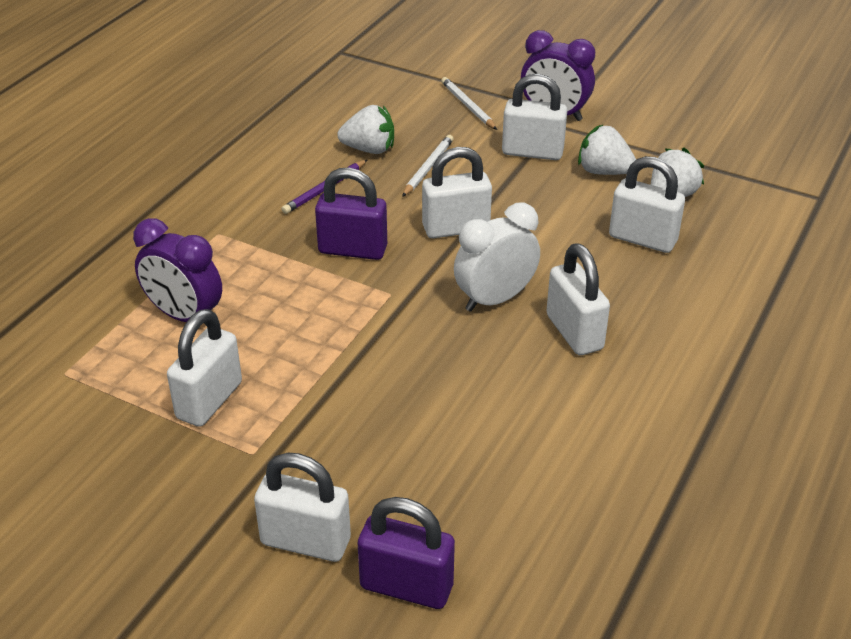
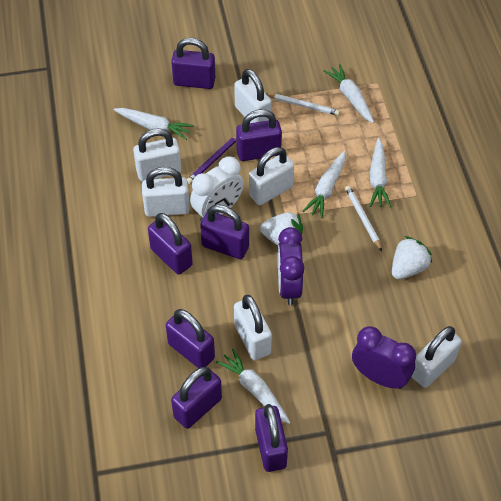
purple padlock: [315,167,387,260] [358,497,455,609] = 2 -> [148,213,193,274] [166,309,215,368] [171,38,215,89] [171,367,222,429] [200,205,249,259] [236,109,282,161] [255,404,288,472] = 7
white carrot: none = 0 -> [113,108,194,140] [216,348,290,424] [302,151,345,219] [324,64,374,123] [370,138,391,207] = 5
white strawberry: [337,105,394,154] [578,124,636,175] [651,148,704,197] = 3 -> [260,212,303,245] [392,236,432,279] = 2

